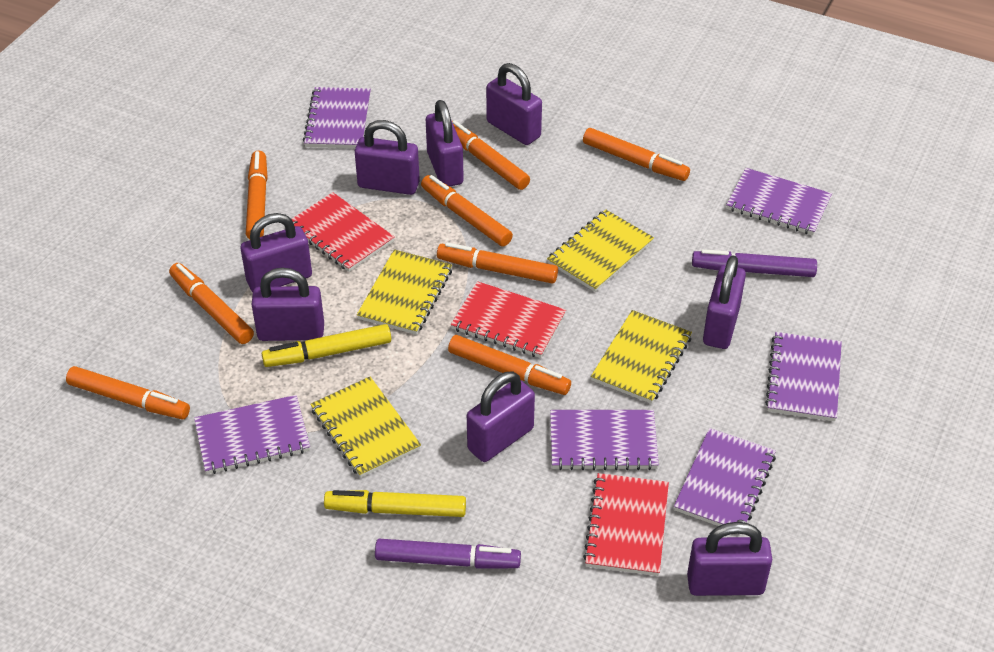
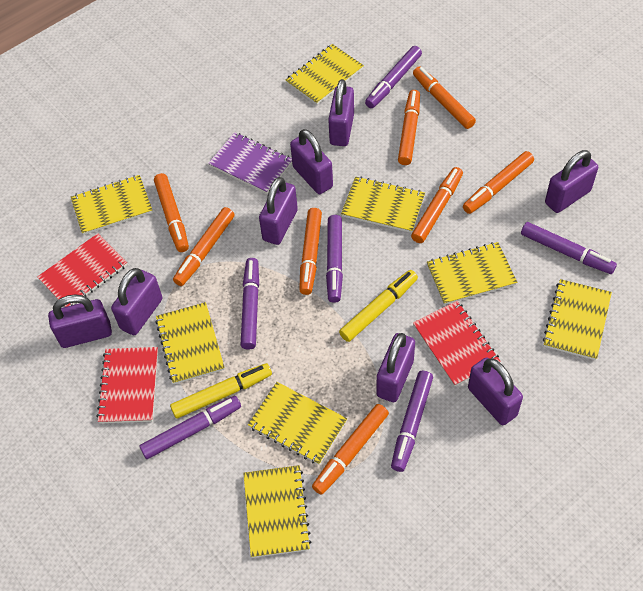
purple marker: [375,539,521,569] [692,249,817,277] = 2 -> [139,396,241,459] [241,258,259,350] [326,215,343,303] [365,46,422,108] [391,371,433,472] [521,222,617,274] = 6
purple notebook: [194,395,310,474] [303,87,371,148] [550,410,659,470] [674,428,776,526] [726,168,832,235] [765,332,842,421] = 6 -> [208,132,292,194] = 1
yellow notebook: [310,377,421,478] [357,249,452,335] [547,210,654,292] [591,310,692,404] = 4 -> [71,175,153,235] [155,302,225,384] [243,465,311,558] [248,382,347,465] [286,44,364,105] [341,177,425,233] [427,242,517,305] [543,279,612,360] = 8

